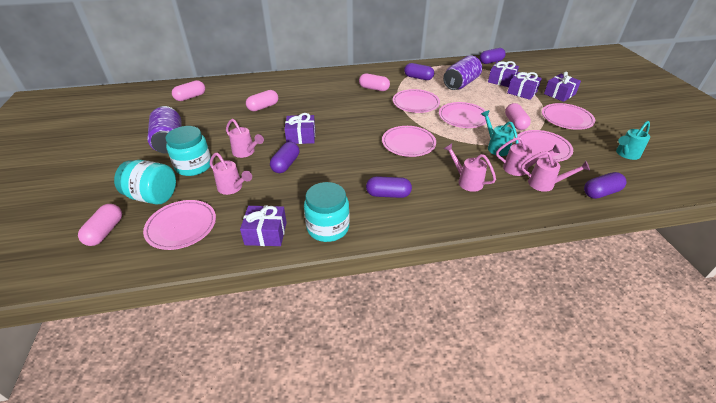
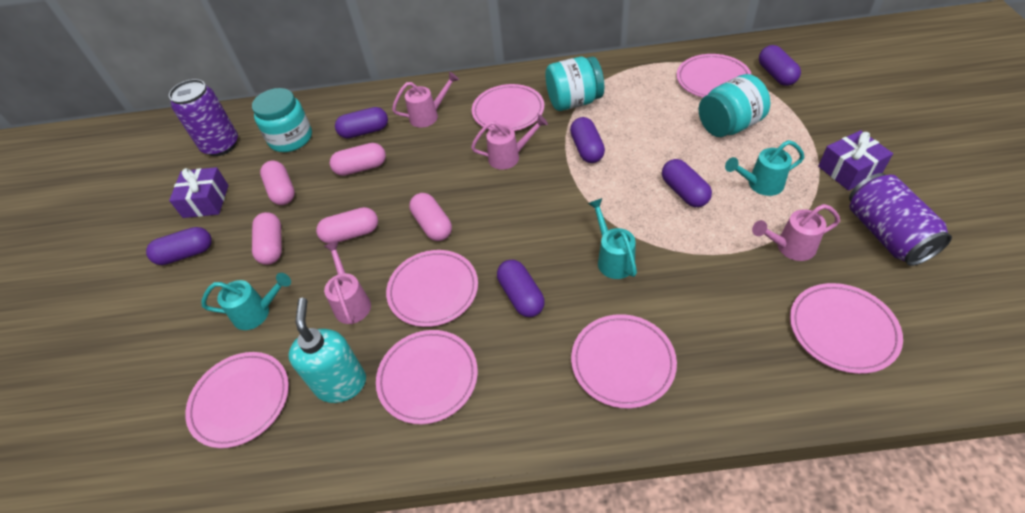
pink plate: [143,200,216,250] [382,126,436,157] [393,89,440,113] [439,102,489,128] [515,130,573,162] [542,103,595,130] = 6 -> [185,352,289,448] [376,330,478,424] [386,250,478,327] [472,84,544,131] [571,314,677,408] [676,54,752,98] [790,283,903,374] = 7
pink watering can: [210,152,252,195] [226,119,264,158] [444,143,496,192] [496,137,560,176] [521,151,590,192] = 5 -> [324,241,371,324] [392,72,459,128] [471,115,548,170] [752,204,840,261] = 4
purple capsule: [270,142,299,173] [366,176,412,198] [404,63,434,80] [479,48,506,64] [584,172,627,199] = 5 -> [146,227,212,265] [335,107,388,139] [497,260,545,317] [570,117,605,163] [662,159,712,207] [759,45,801,86] = 6
purple gift: [240,205,287,246] [285,113,315,144] [488,61,519,87] [507,72,542,100] [544,72,581,102] = 5 -> [169,167,229,218] [818,130,893,191] = 2
turquoise soap dispenser: none = 0 -> [288,298,366,403] = 1
turquoise watering can: [481,110,519,156] [616,121,650,160] = 2 -> [201,273,291,330] [588,198,637,279] [725,140,804,196] = 3

